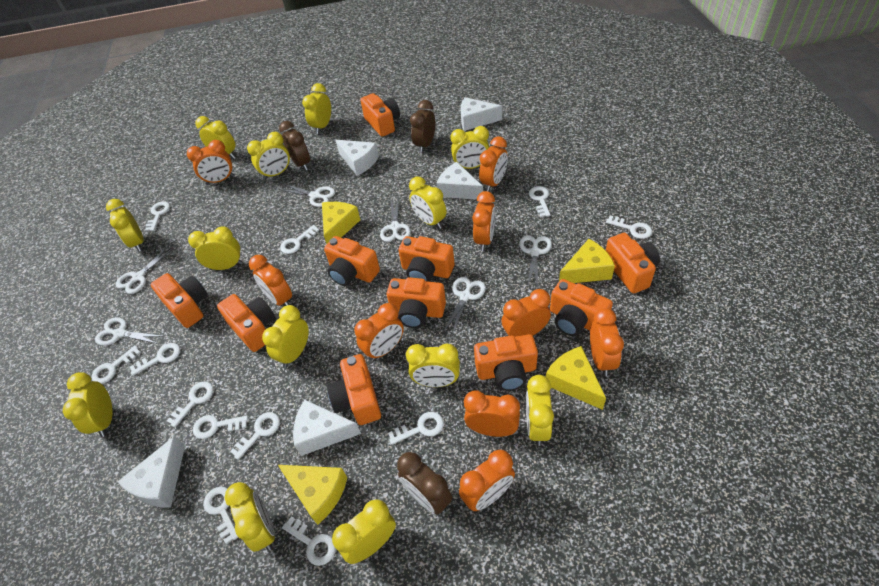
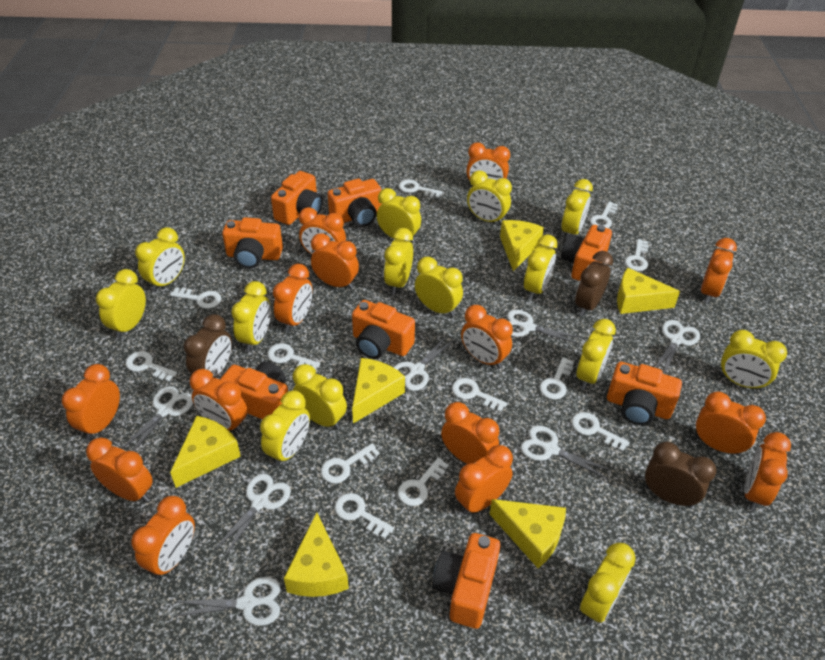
orange camera: [151,273,208,328] [217,294,275,352] [324,236,380,286] [327,354,381,425] [360,93,400,137] [387,277,446,328] [398,236,455,282] [474,334,538,391] [550,279,613,336] [606,233,660,293] = 10 -> [220,362,288,420] [222,217,283,268] [271,171,323,225] [328,179,382,227] [352,300,415,359] [432,533,500,629] [561,225,612,281] [607,362,682,425] = 8
orange clock: [187,140,234,185] [249,255,292,306] [354,303,404,361] [459,450,515,511] [464,391,520,437] [472,191,496,251] [479,136,508,192] [502,289,551,337] [590,308,624,376] = 9 -> [62,364,120,440] [86,437,153,502] [131,496,195,579] [190,369,247,433] [273,264,313,332] [299,207,346,254] [311,233,359,289] [441,402,499,464] [455,445,513,515] [461,305,513,369] [466,142,510,187] [695,391,766,456] [701,238,737,303] [744,432,791,511] = 14
white cheese: [117,436,185,507] [293,400,361,456] [336,140,379,176] [436,162,483,200] [461,97,503,131] = 5 -> none = 0
white scissors: [95,317,164,346] [115,246,174,294] [279,184,335,207] [380,198,411,242] [443,277,486,334] [519,235,552,289] = 6 -> [121,386,193,451] [173,577,280,626] [213,474,291,558] [393,335,455,391] [507,310,582,344] [521,425,612,479] [655,320,700,374] = 7
yellow cheese: [278,465,347,525] [322,202,360,244] [546,346,606,410] [559,239,615,283] = 4 -> [170,416,241,488] [284,512,349,597] [352,358,405,424] [490,499,566,568] [500,220,544,271] [617,268,680,314] = 6
yellow clock: [63,372,113,437] [106,199,144,252] [188,226,243,270] [195,116,235,159] [225,482,275,552] [247,132,290,180] [262,305,309,368] [302,83,331,134] [332,499,396,564] [406,344,460,387] [409,177,446,229] [450,126,489,169] [526,375,554,446] = 13 -> [96,269,146,338] [135,227,185,292] [231,281,271,352] [260,390,310,466] [293,364,347,430] [377,188,421,243] [384,228,413,294] [415,257,463,317] [467,171,512,225] [524,234,558,300] [561,179,593,240] [577,319,616,390] [580,543,636,625] [720,330,787,391] = 14

